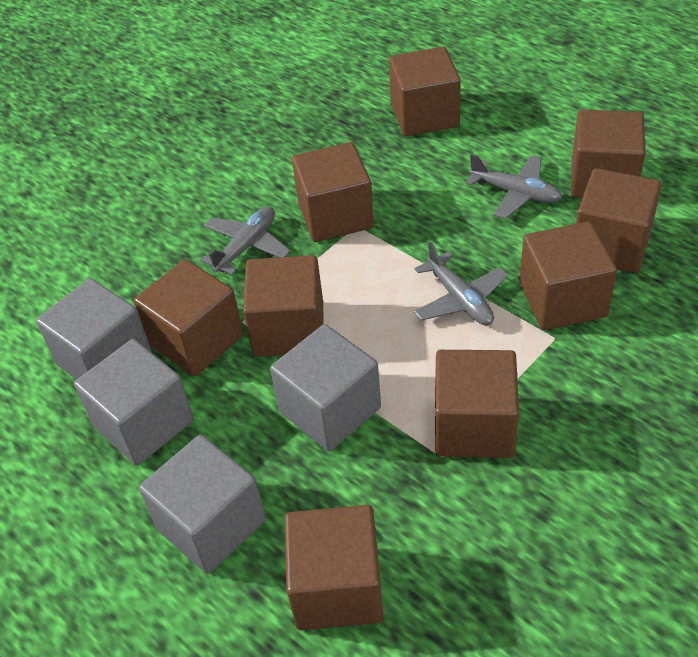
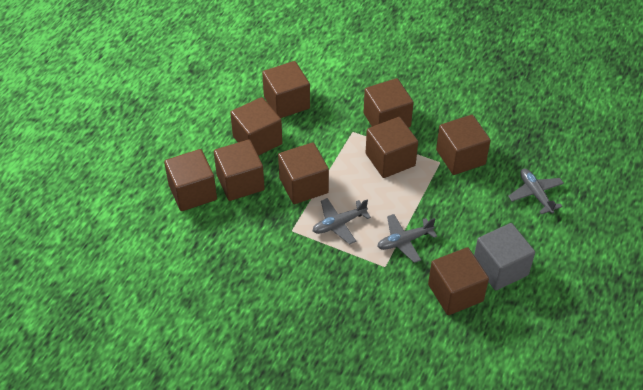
grey cube: [36,278,152,380] [74,339,194,465] [139,435,266,574] [270,324,381,451] = 4 -> [474,223,535,290] = 1

